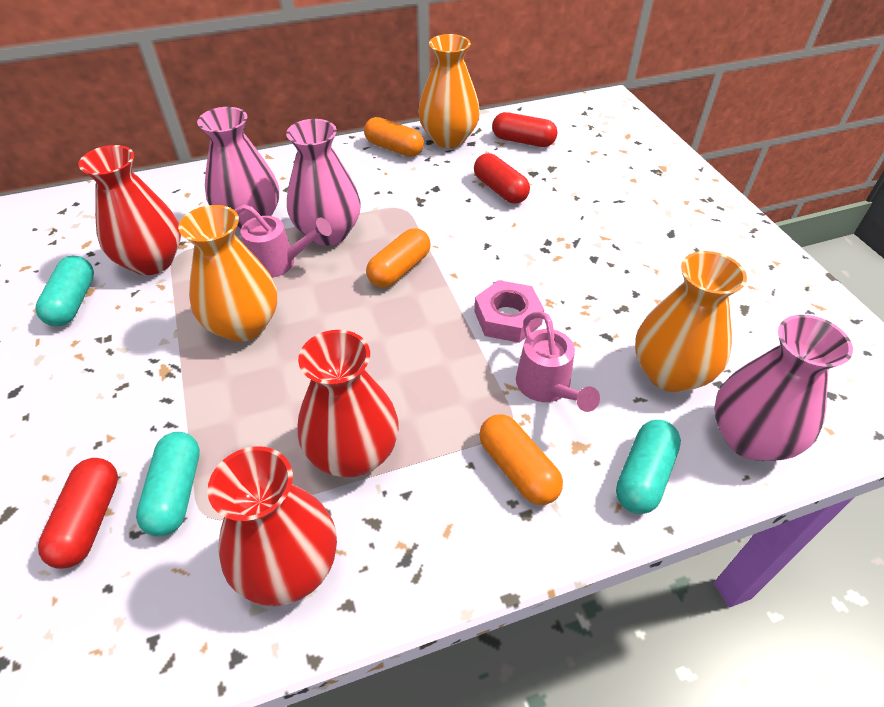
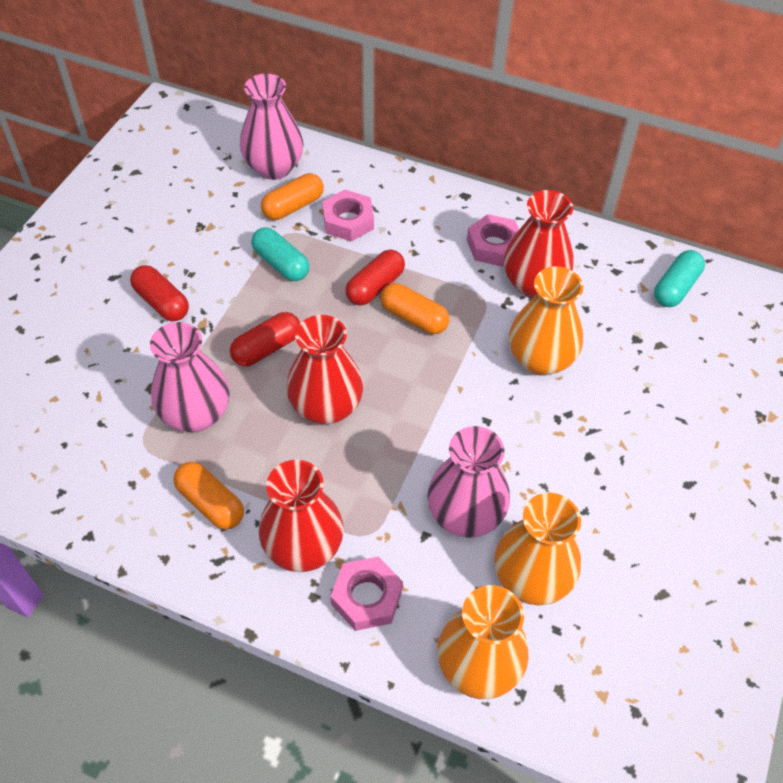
pink nut: [475,280,544,343] = 1 -> [322,190,374,242] [331,556,403,631] [467,214,519,267] = 3
pink watering can: [235,204,332,278] [516,311,600,412] = 2 -> none = 0
turquoise capsule: [36,255,94,326] [136,432,200,537] [616,420,681,514] = 3 -> [251,227,309,281] [654,250,705,307] = 2

